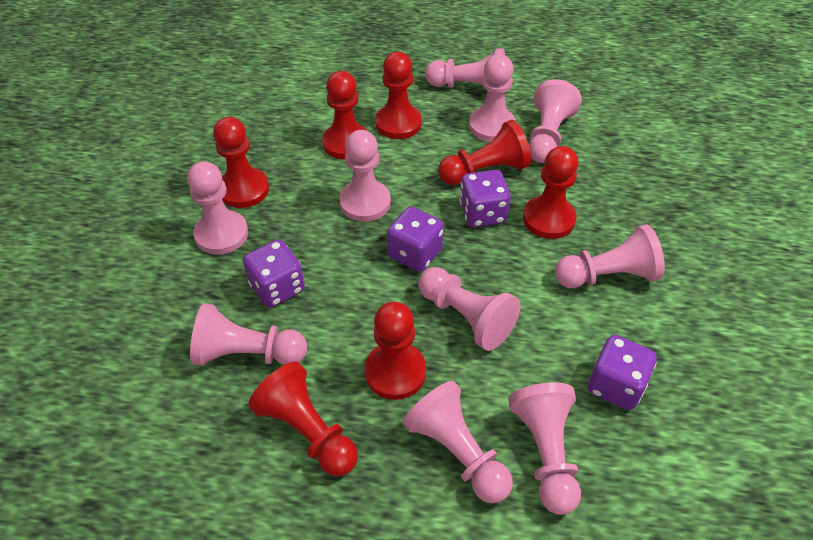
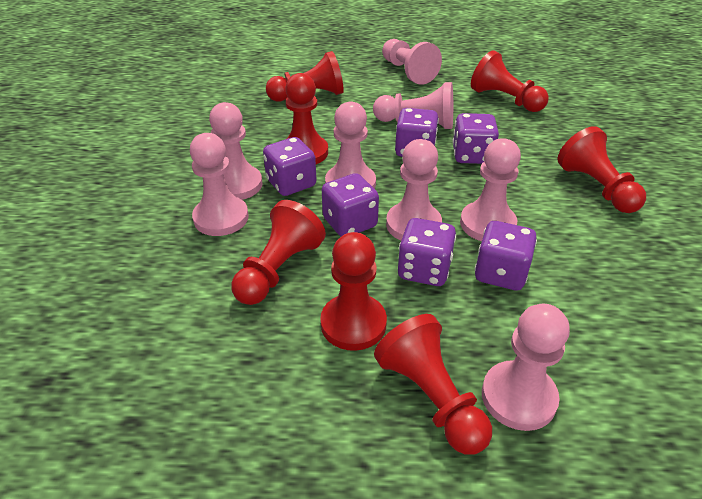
pink pawn: [187,161,248,255] [190,303,307,366] [339,130,391,222] [403,381,513,503] [418,267,520,351] [425,48,505,88] [469,54,516,142] [508,382,581,515] [529,79,582,163] [555,224,665,288] = 10 -> [190,133,249,236] [209,102,262,200] [325,101,376,189] [373,82,453,129] [382,39,442,85] [386,139,442,240] [460,138,521,241] [482,304,570,431] = 8
purple dice: [243,239,305,308] [387,207,444,272] [459,170,511,227] [588,335,657,410] = 4 -> [263,137,316,196] [322,173,379,236] [395,108,439,157] [398,218,456,286] [452,113,499,164] [475,221,537,290] = 6

